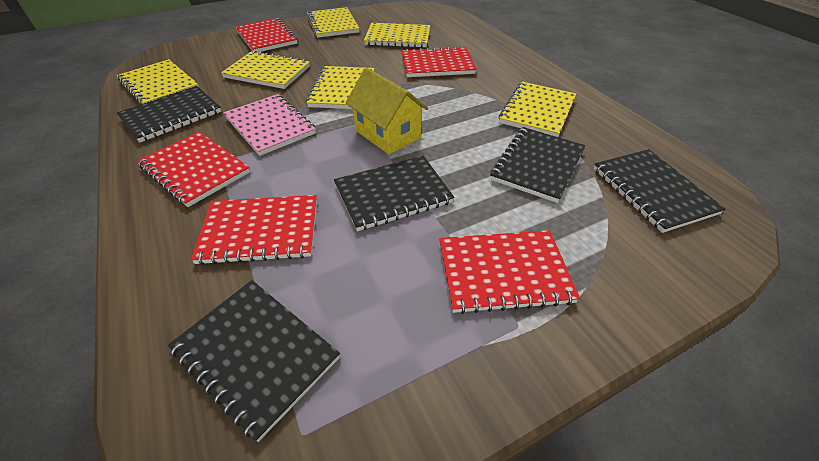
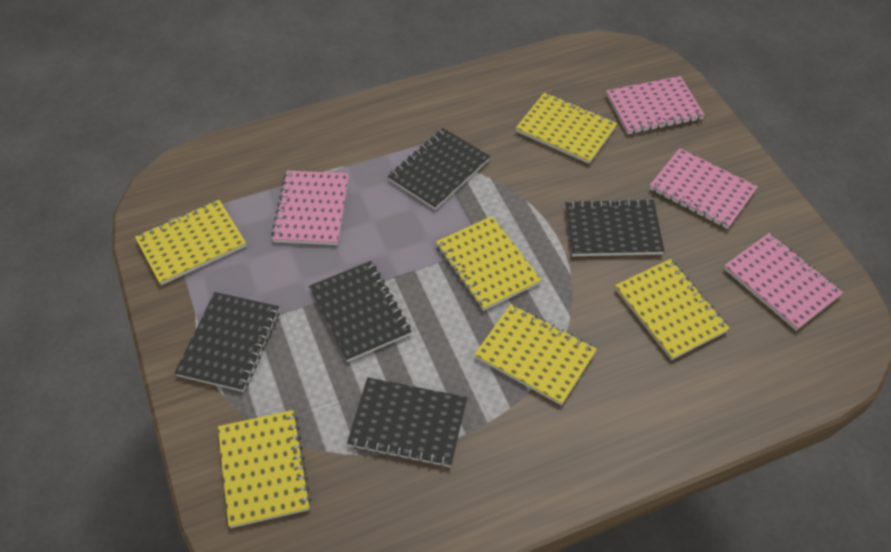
pink notebook: [224,94,316,156] = 1 -> [271,171,349,245] [606,76,705,134] [649,148,758,229] [724,233,843,330] = 4
red notebook: [137,132,250,207] [190,195,317,265] [236,18,298,52] [401,46,477,77] [439,230,580,314] = 5 -> none = 0
yellow house: [346,67,429,154] = 1 -> none = 0

